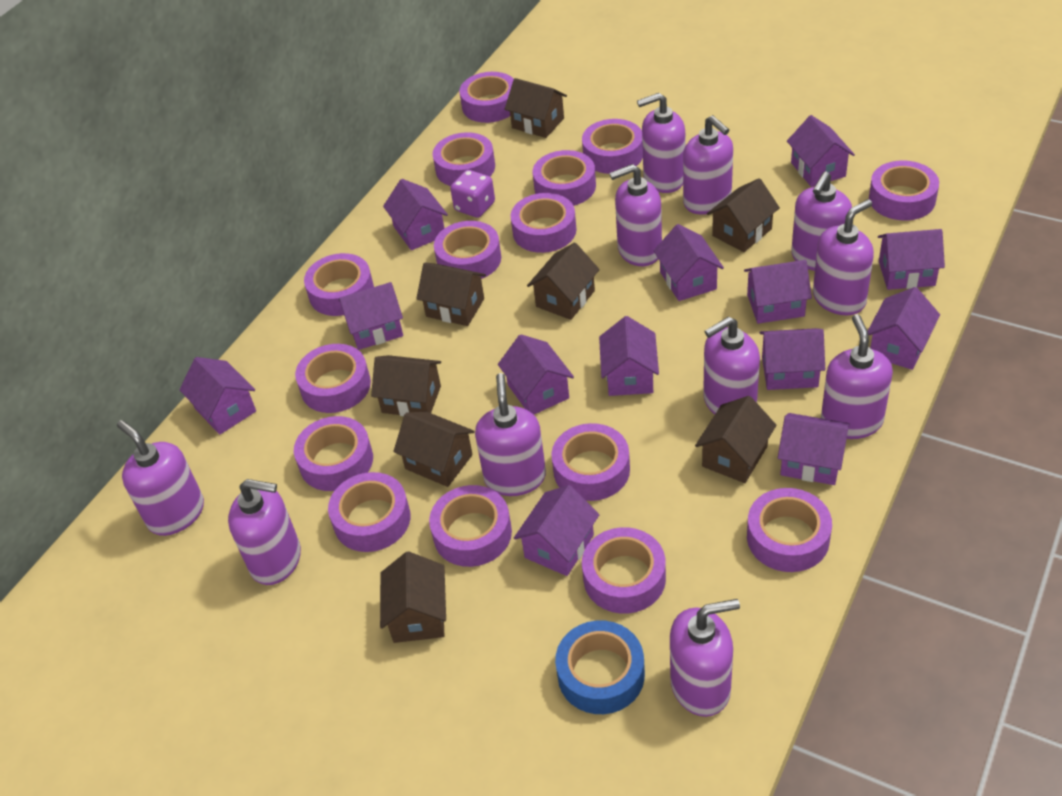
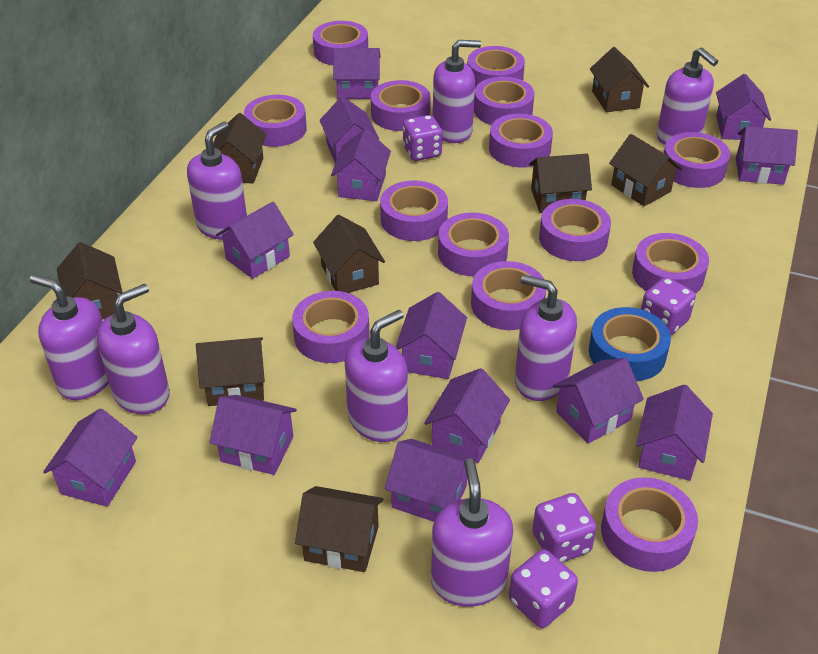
purple dice: [450,170,495,218] = 1 -> [403,115,442,161] [509,549,578,628] [532,493,597,562] [641,277,696,335] = 4
purple soap dispenser: [117,420,204,536] [228,479,301,585] [475,373,546,496] [609,164,662,266] [637,93,685,193] [670,599,740,717] [683,115,733,215] [703,316,760,415] [791,172,852,271] [813,199,874,315] [821,314,893,439] = 11 -> [30,274,109,400] [97,284,170,414] [187,122,247,240] [345,310,408,442] [431,458,513,607] [433,40,481,143] [515,275,577,401] [657,47,718,145] = 8
purple tape: [294,416,373,491] [295,344,371,413] [304,253,374,316] [328,472,410,552] [429,485,512,567] [433,132,495,186] [434,221,501,279] [459,72,514,123] [511,193,576,253] [532,150,596,206] [551,423,630,501] [582,119,643,174] [582,527,666,614] [747,488,832,572] [869,160,939,220] = 15 -> [244,95,307,147] [292,291,370,363] [313,21,368,65] [371,80,431,131] [380,180,448,241] [438,212,509,276] [467,46,525,88] [471,261,546,330] [474,77,534,125] [489,114,553,168] [539,199,611,261] [601,477,698,572] [632,233,709,294] [664,132,730,188] = 14

